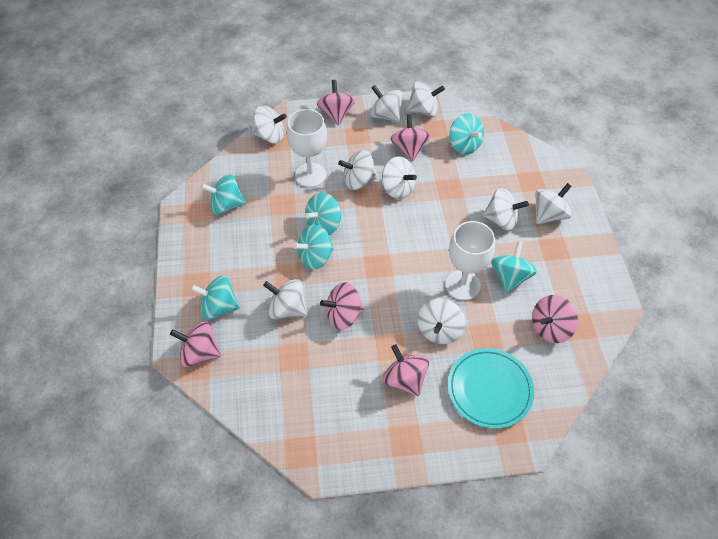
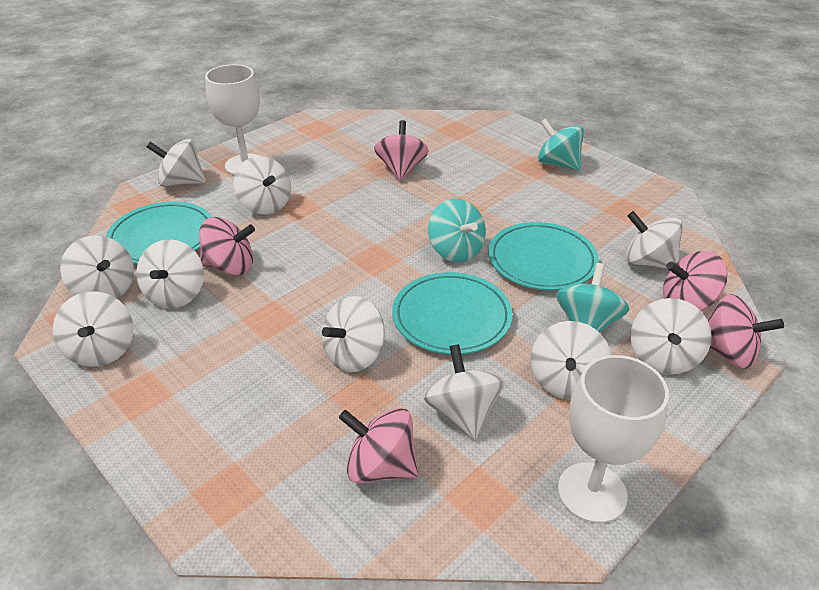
pink spinning top: [170,322,221,367] [317,80,355,126] [320,282,364,330] [383,344,429,396] [391,114,431,162] [532,295,578,343] = 6 -> [199,217,255,275] [339,408,419,483] [374,120,429,181] [663,251,728,311] [708,294,784,369] = 5
turquoise plate: [448,348,534,429] = 1 -> [106,202,212,264] [392,272,513,355] [488,222,599,290] = 3
turquoise spinning top: [190,276,240,320] [201,174,246,215] [293,225,334,270] [305,193,341,235] [449,113,484,154] [491,241,537,293] = 6 -> [428,199,486,262] [538,118,584,171] [556,263,629,333] = 3
white spinning top: [252,106,287,143] [263,279,307,319] [339,150,378,190] [370,85,403,122] [382,156,417,199] [407,81,445,117] [417,299,466,344] [483,188,529,231] [535,183,572,224] = 9 -> [53,291,134,367] [60,235,134,299] [136,239,204,308] [147,139,206,187] [233,156,291,214] [322,296,385,372] [424,344,505,440] [531,321,611,400] [625,211,683,269] [630,298,711,374] = 10

